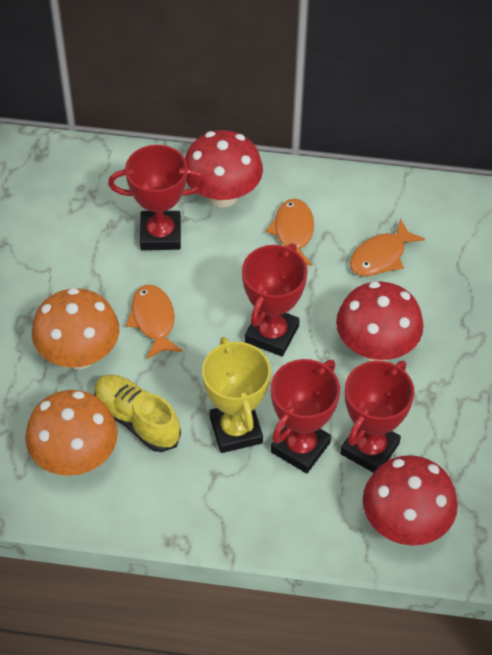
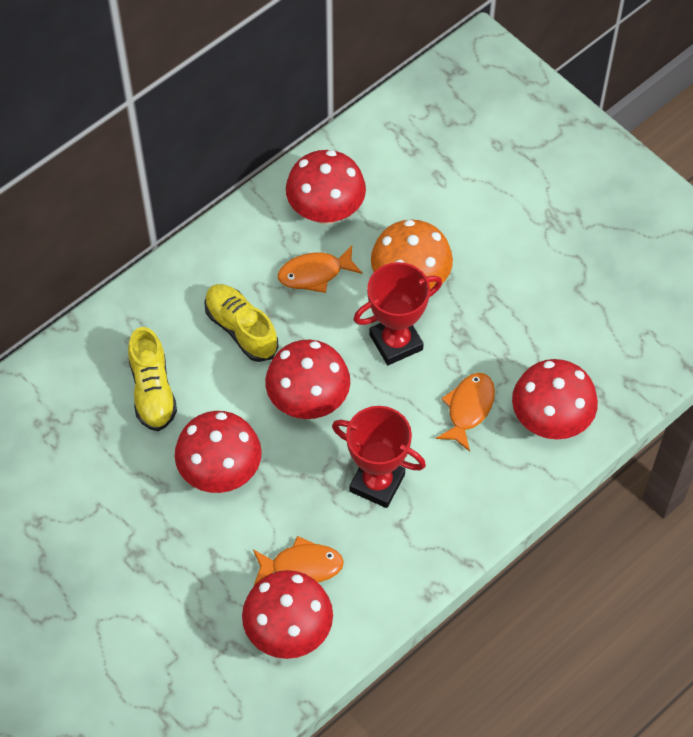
orange mushroom: [25,390,118,476] [32,288,119,369] = 2 -> [371,220,453,289] = 1
red mushroom: [185,130,263,207] [336,281,424,361] [363,455,458,545] = 3 -> [175,411,262,493] [242,570,333,659] [265,340,350,419] [286,150,366,225] [512,359,598,439] = 5
red trophy: [108,145,206,250] [242,243,308,357] [271,359,340,474] [340,361,415,473] = 4 -> [332,406,426,508] [353,262,442,365] = 2
yellow shoe: [94,374,181,452] = 1 -> [128,327,177,431] [204,284,279,362] = 2
yellow trophy: [202,337,271,453] = 1 -> none = 0

